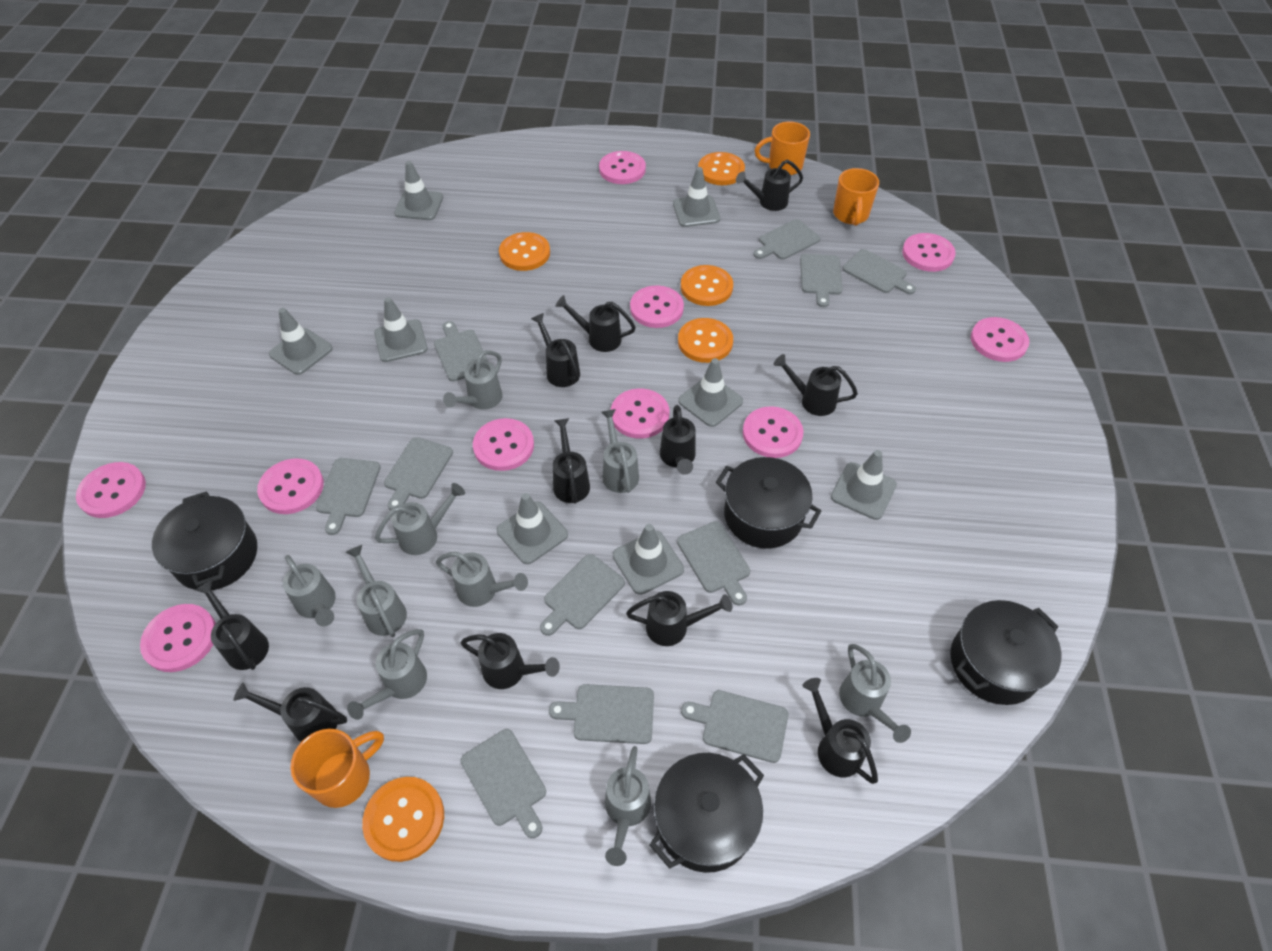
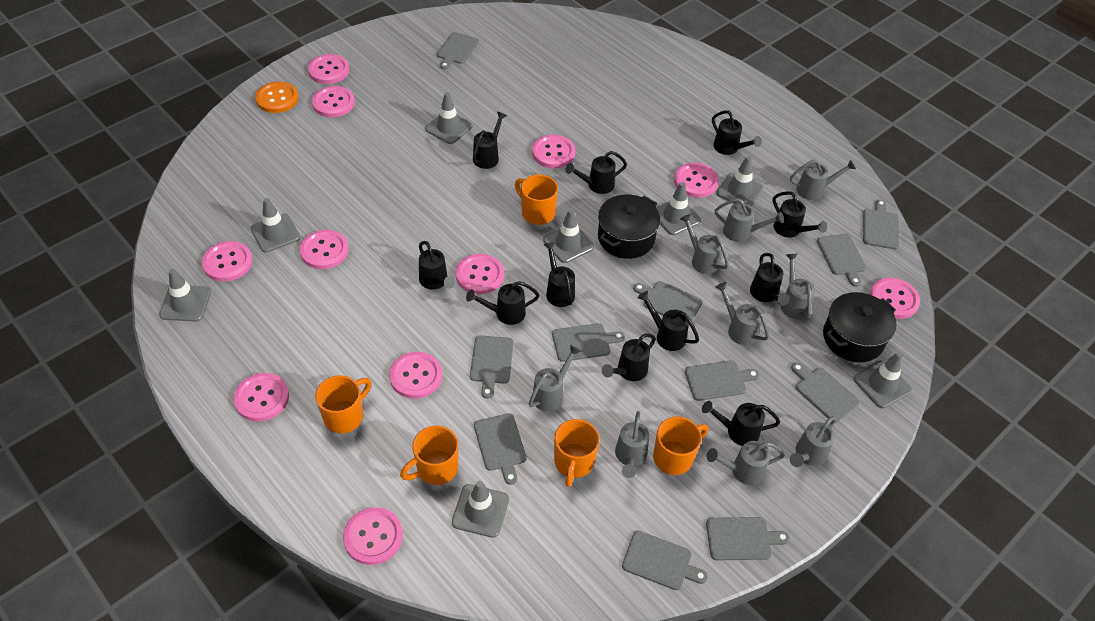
black pot: [152,491,257,590] [650,753,764,873] [716,457,821,549] [950,600,1061,705] = 4 -> [598,194,660,259] [823,292,897,362] = 2
orange button: [362,777,444,862] [499,232,550,271] [678,318,733,363] [681,265,733,306] [698,152,745,185] = 5 -> [255,82,299,113] = 1
orange mug: [290,729,384,808] [755,122,810,175] [833,168,879,226] = 3 -> [315,375,371,433] [400,426,458,485] [515,175,558,225] [554,419,600,487] [653,417,708,475] = 5
pink button: [76,462,146,518] [140,604,216,672] [257,458,324,514] [473,418,534,471] [599,151,646,184] [611,388,669,439] [630,285,684,328] [743,406,803,458] [902,233,956,272] [971,317,1030,362] = 10 -> [202,241,252,282] [233,373,289,421] [300,230,349,269] [308,54,349,84] [312,86,355,117] [343,507,403,565] [389,352,442,399] [456,254,504,294] [532,135,575,168] [674,163,719,198] [870,278,920,319] = 11

